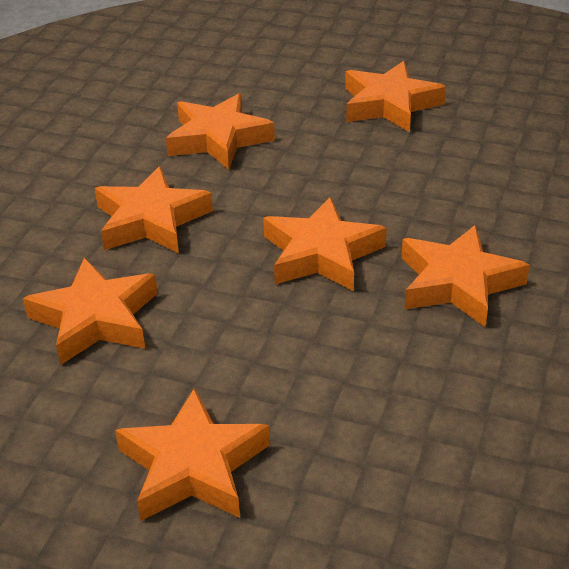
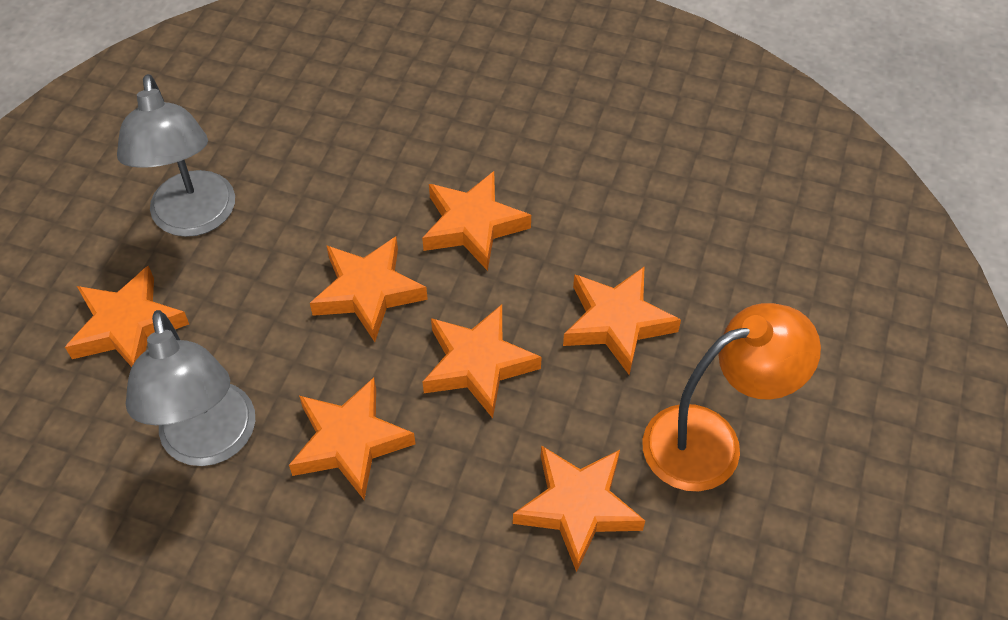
grey lamp: none = 0 -> [117,74,235,237] [126,310,255,466] = 2
orange lamp: none = 0 -> [643,303,821,491] = 1

